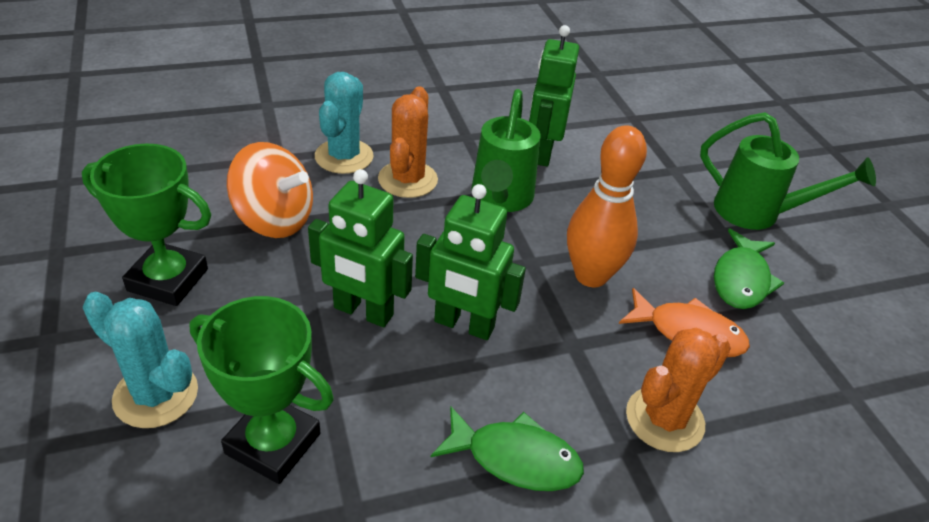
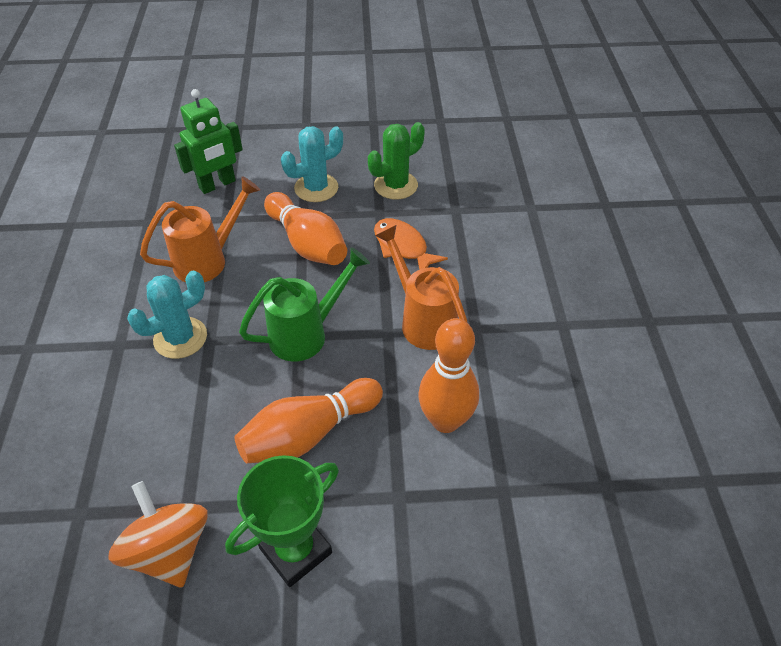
green cactus: none = 0 -> [368,122,425,200] = 1
green fish: [431,406,584,491] [714,229,784,309] = 2 -> none = 0
green robot: [308,169,413,327] [415,184,526,340] [529,25,579,167] = 3 -> [174,89,243,194] = 1
green trophy: [82,144,211,306] [189,296,334,484] = 2 -> [225,455,339,587] = 1
green watering can: [471,89,540,212] [700,112,876,230] = 2 -> [239,247,370,362] = 1
orange bowling pin: [567,125,647,287] = 1 -> [234,378,383,463] [264,192,347,265] [418,318,479,433] = 3
orange cactus: [378,86,438,198] [626,327,731,452] = 2 -> none = 0
orange watering can: none = 0 -> [140,176,260,282] [375,225,468,350] = 2

